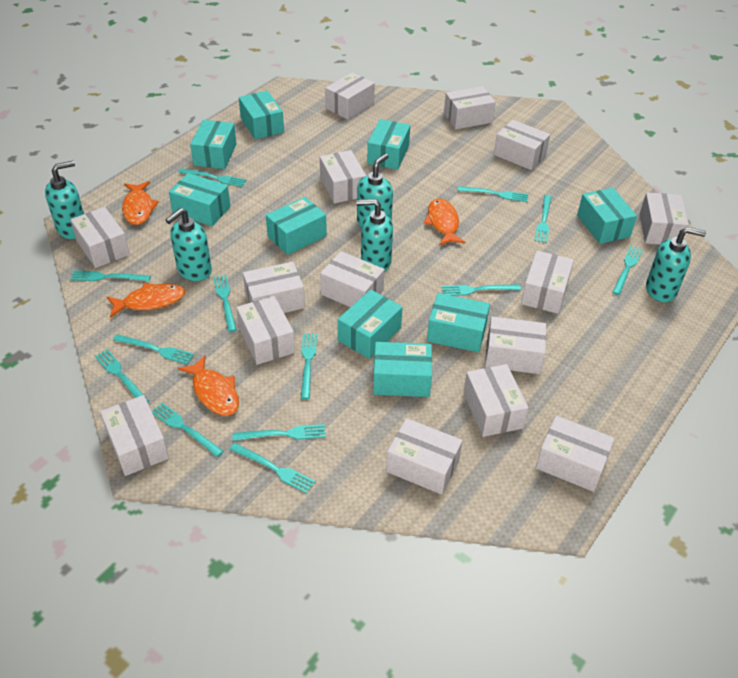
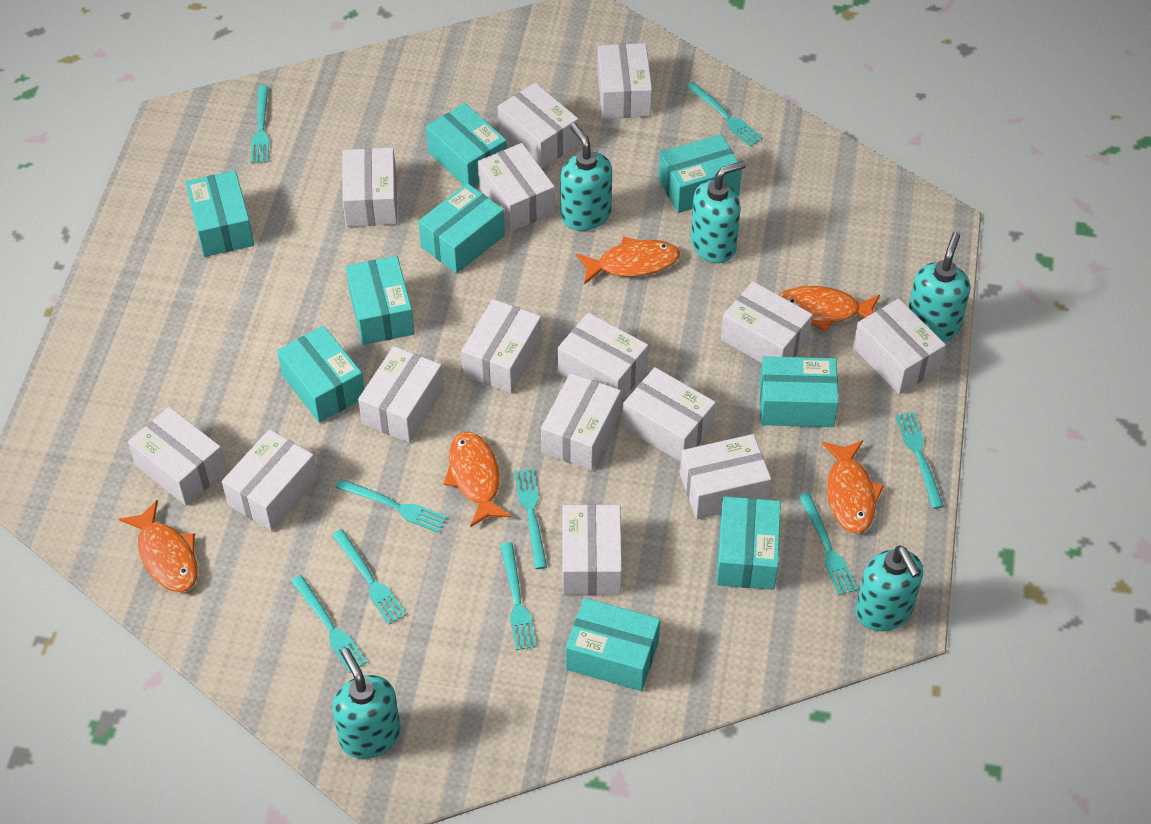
orange fish: [107,283,185,318] [122,181,159,225] [178,355,239,416] [424,198,466,246] = 4 -> [119,500,198,592] [444,432,512,527] [576,237,680,285] [779,286,880,332] [822,440,884,534] = 5
turquoise fork: [70,270,151,281] [95,349,149,403] [113,334,194,365] [152,403,224,457] [178,168,246,187] [213,275,237,332] [230,443,316,494] [233,424,326,441] [301,334,317,399] [442,285,521,296] [458,186,528,202] [535,195,551,243] [612,246,643,295] = 13 -> [250,86,269,163] [291,575,367,673] [332,529,407,625] [335,478,447,533] [500,542,537,650] [514,468,547,569] [686,82,763,147] [798,493,858,595] [895,412,944,509] = 9

